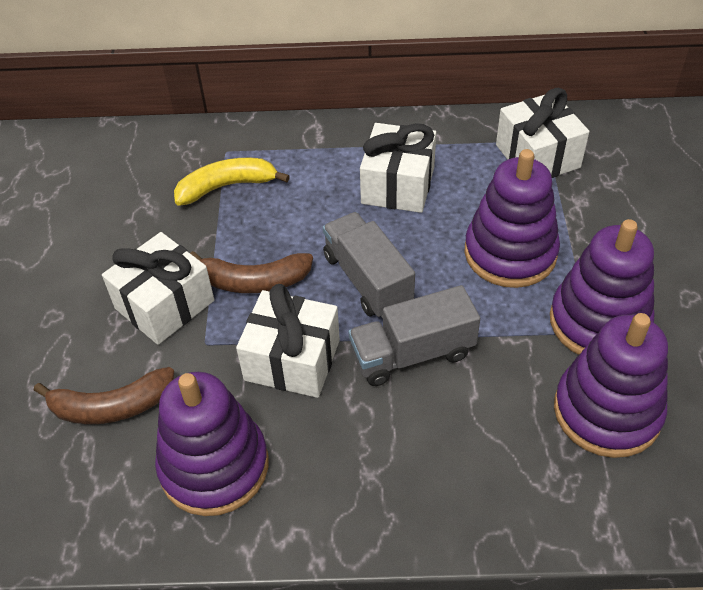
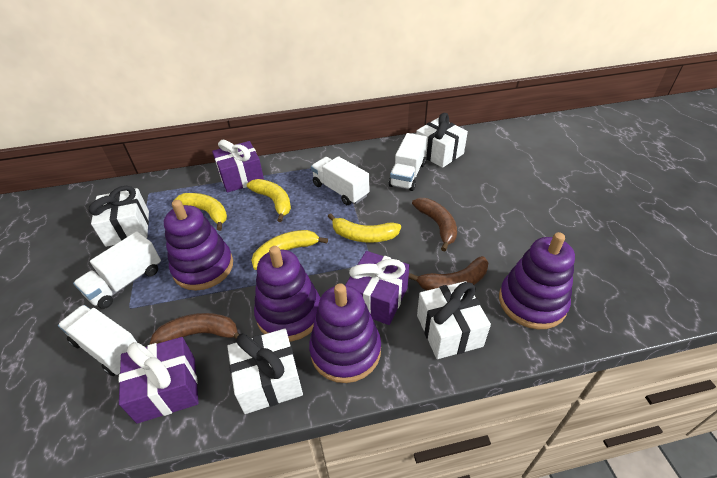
brown banana: [34,367,174,424] [190,251,313,293] = 2 -> [150,313,240,344] [408,256,488,290] [412,198,457,251] = 3
grey truck: [323,212,415,318] [348,285,480,386] = 2 -> none = 0
purple gift: none = 0 -> [118,337,199,424] [212,140,264,193] [345,251,409,325] = 3
white truck: none = 0 -> [58,305,138,376] [73,231,161,309] [311,156,369,205] [389,133,427,191] = 4
yellow banana: [174,158,290,206] = 1 -> [174,193,227,231] [247,179,291,222] [251,230,328,270] [328,214,401,243] = 4

